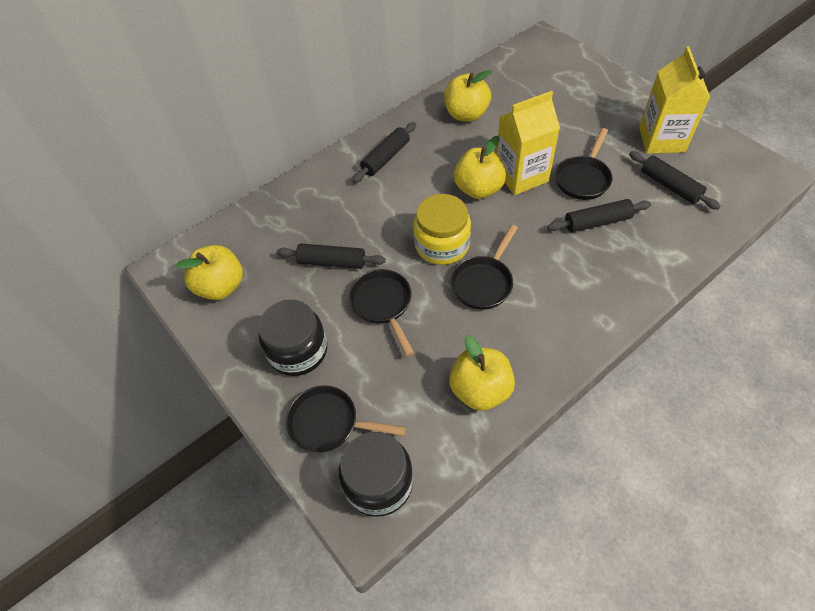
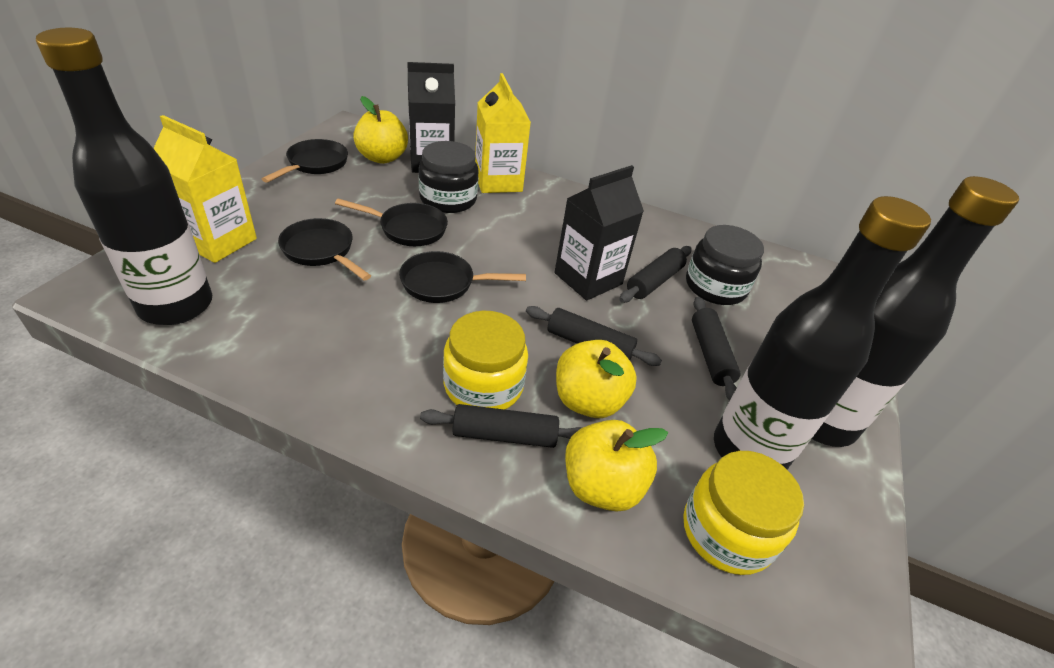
black bottle: none = 0 -> [36,27,212,325] [714,196,931,470] [812,176,1019,447] = 3
black carton: none = 0 -> [407,62,455,173] [555,165,644,301] = 2
yellow apple: [176,245,243,300] [444,70,492,122] [449,335,515,411] [454,136,506,199] = 4 -> [353,96,408,164] [556,340,637,418] [565,420,668,511] = 3
yellow jar: [413,194,471,265] = 1 -> [443,311,528,410] [683,451,804,575] = 2

